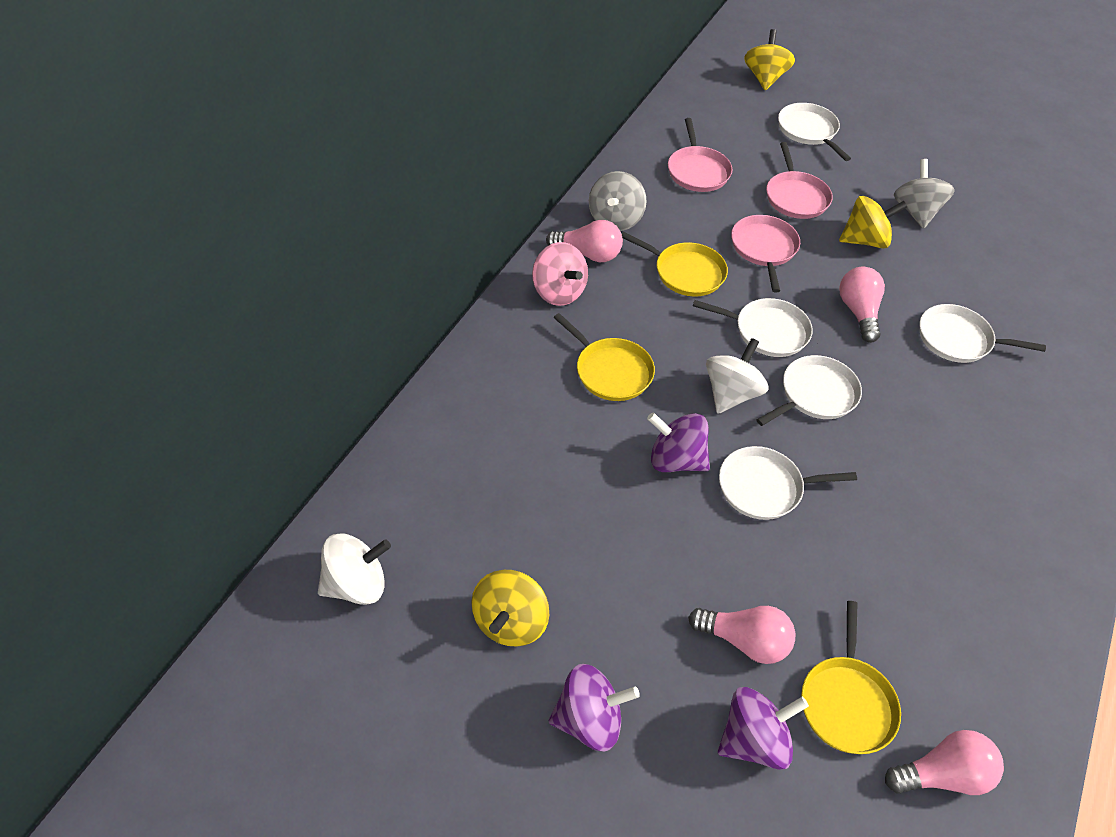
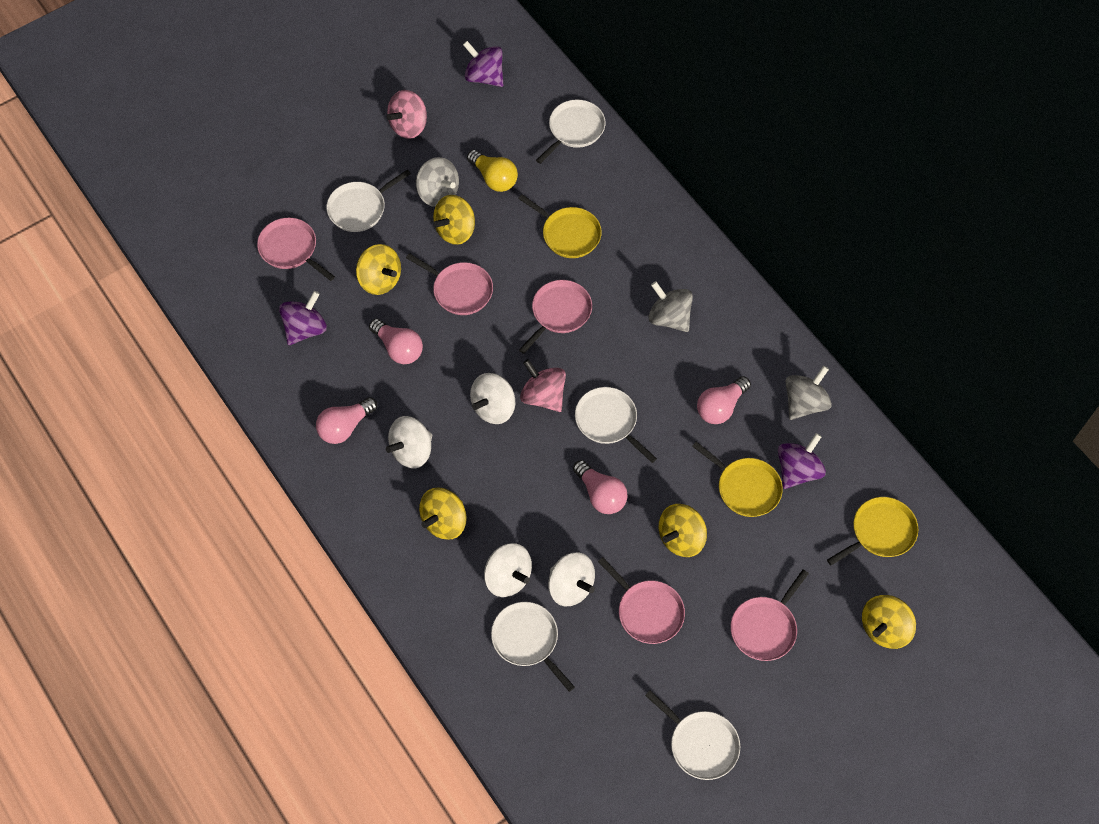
grey spinning top: [589,171,647,231] [894,159,955,229] = 2 -> [416,157,459,207] [648,281,693,332] [786,366,832,420] = 3
pink pan: [668,118,732,192] [731,215,800,293] [766,142,833,219] = 3 -> [257,218,335,281] [406,253,493,315] [519,280,592,354] [598,557,685,644] [731,569,809,661] = 5
pink spinning top: [532,242,588,306] = 1 -> [387,90,427,139] [520,359,566,412] = 2
white spinning top: [318,533,391,605] [706,338,768,414] = 2 -> [386,416,432,468] [470,373,515,424] [484,543,532,597] [548,553,595,607] = 4
yellow light bulb: none = 0 -> [467,150,518,192] = 1
yellow spinning top: [471,570,549,647] [744,29,795,90] [839,196,907,249] = 3 -> [356,244,401,295] [419,488,467,540] [433,195,475,245] [659,504,707,557] [862,595,916,649] = 5

